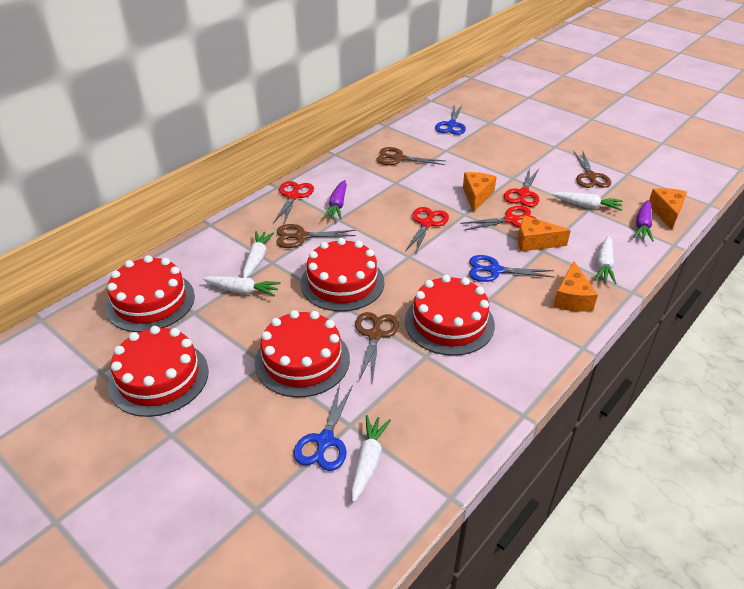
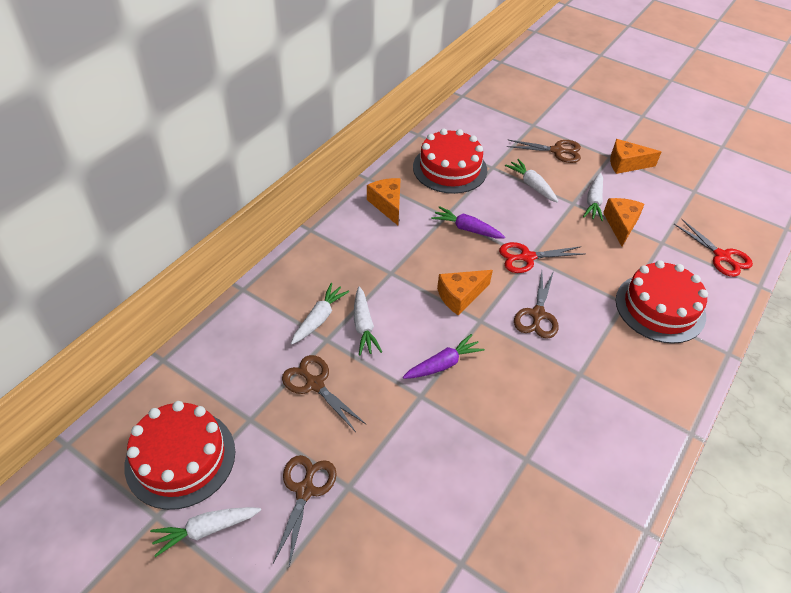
blue scissors: [294,384,353,471] [435,105,466,135] [469,255,555,282] = 3 -> none = 0
red cake: [105,255,195,332] [108,326,209,417] [255,310,350,397] [300,238,385,311] [405,275,495,356] = 5 -> [124,401,235,510] [413,128,487,194] [616,260,708,344] = 3
red scissors: [273,181,314,224] [405,207,449,255] [460,206,537,230] [504,168,539,207] = 4 -> [499,242,584,273] [674,219,753,277] = 2

